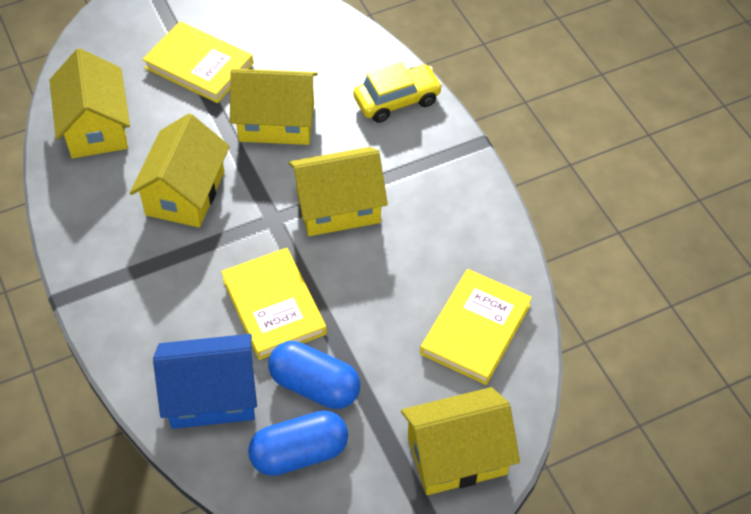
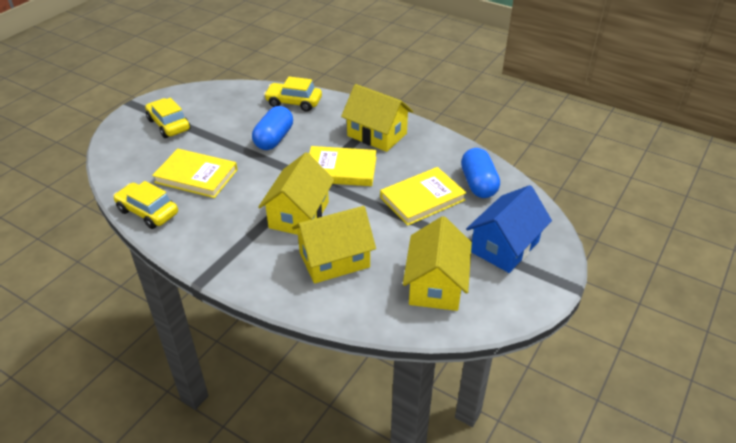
yellow car: [353,62,443,123] = 1 -> [113,181,178,229] [145,98,191,138] [264,77,322,112] = 3
yellow house: [49,48,130,158] [130,114,230,227] [230,69,318,145] [289,147,388,236] [401,387,520,495] = 5 -> [258,152,334,235] [292,206,376,284] [341,84,413,152] [403,216,472,311] = 4

